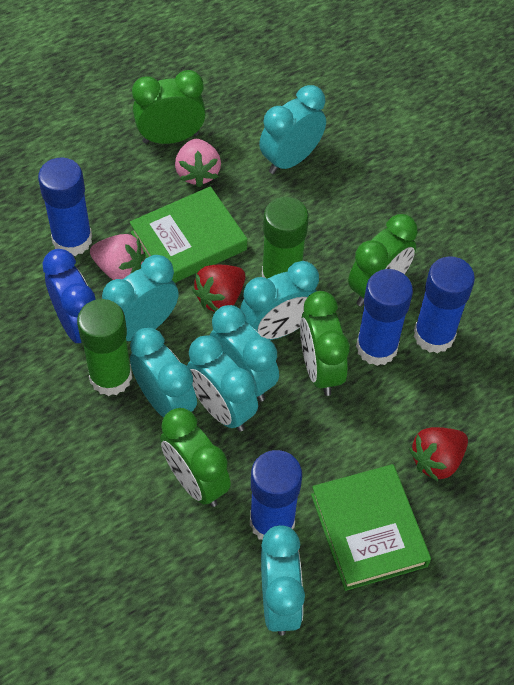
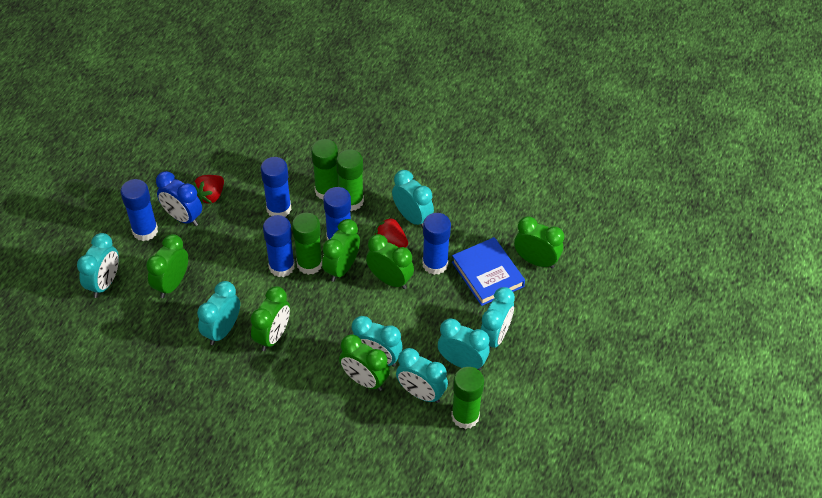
blue book: none = 0 -> [452,237,525,306] = 1
blue glue stick: [38,157,92,256] [250,450,302,540] [356,269,413,366] [414,256,475,353] = 4 -> [120,179,158,241] [261,157,291,217] [263,215,295,277] [323,187,351,240] [422,213,451,275] = 5
green book: [130,186,247,283] [311,464,431,591] = 2 -> none = 0
green clock: [132,70,206,144] [160,408,231,507] [300,291,350,396] [348,214,418,306] = 4 -> [146,234,188,298] [250,286,290,351] [322,219,360,282] [339,334,390,391] [366,234,414,289] [514,216,564,269] = 6
green glue stick: [77,299,132,396] [262,197,309,279] = 2 -> [292,213,322,275] [311,139,339,200] [336,149,364,211] [451,367,484,429] = 4
pink strawberry: [90,234,145,280] [175,139,221,187] = 2 -> none = 0

